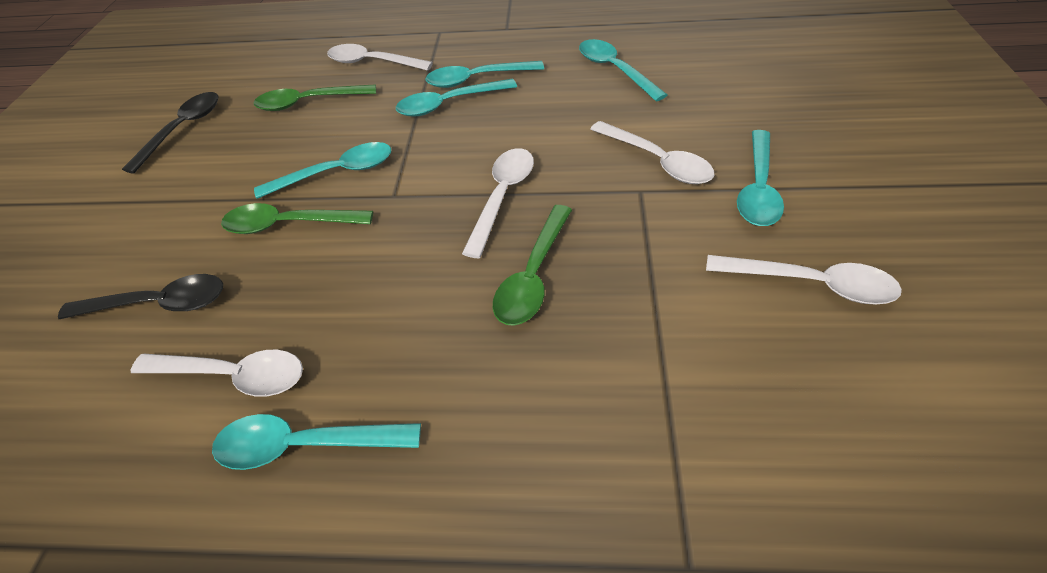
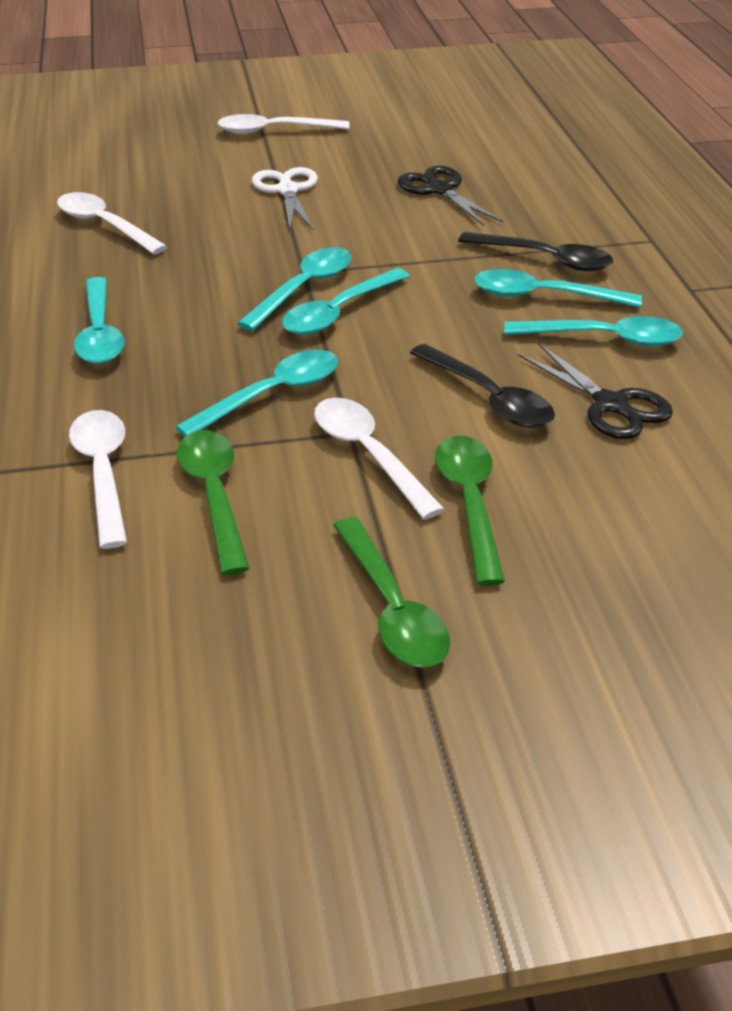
black scissors: none = 0 -> [397,165,503,226] [518,343,673,439] = 2
white scissors: none = 0 -> [252,167,318,230] = 1
white spoon: [131,350,303,397] [327,44,433,71] [462,148,534,258] [590,121,714,184] [706,255,902,304] = 5 -> [57,192,167,254] [69,410,127,549] [218,114,350,134] [314,398,444,519] = 4

